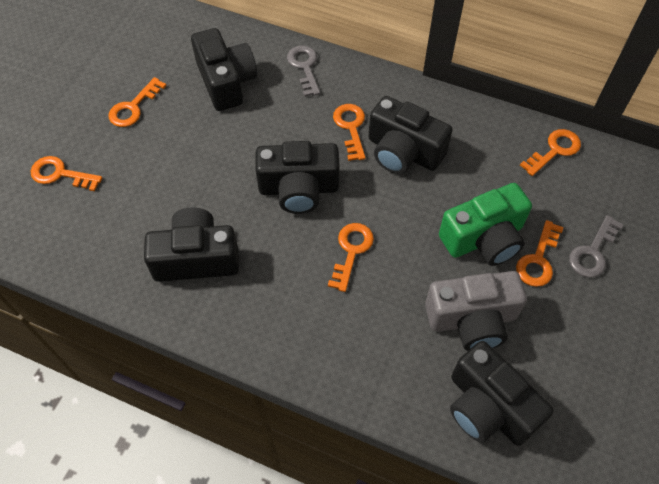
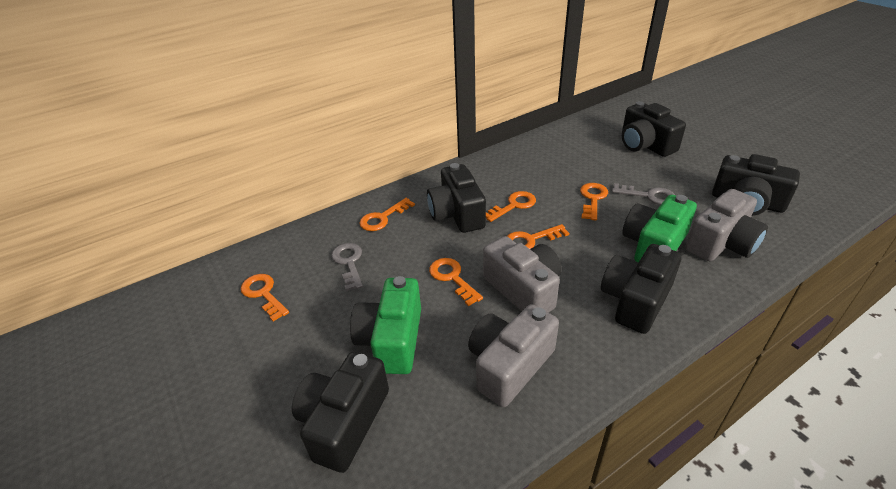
green camera: [439,183,532,266] = 1 -> [350,276,421,374] [623,195,697,263] = 2
grey camera: [425,271,527,351] = 1 -> [468,304,559,407] [483,236,562,313] [685,189,768,261] = 3

